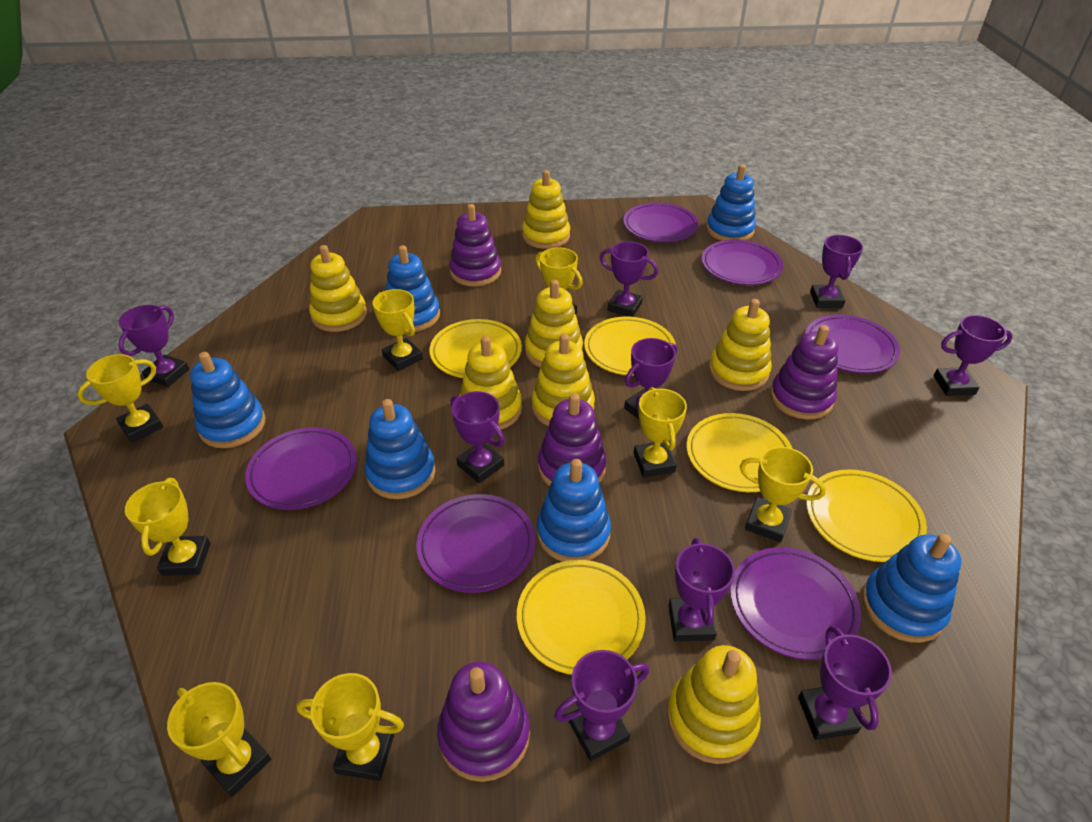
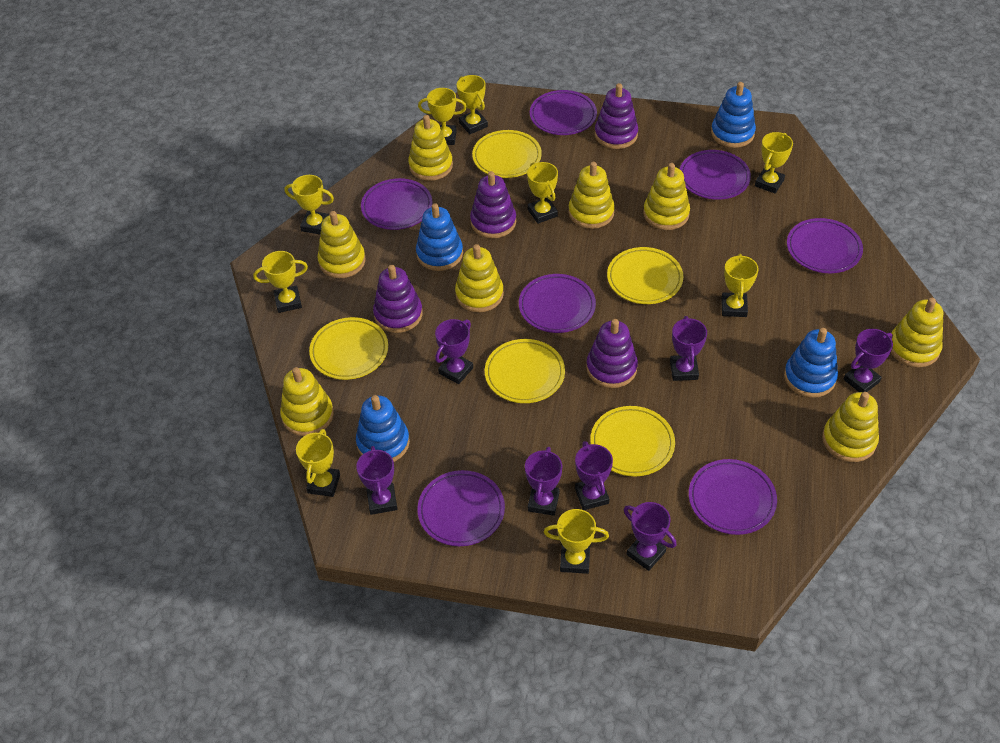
blue stacking toy: [190,352,266,448] [365,399,435,499] [386,245,440,332] [537,459,611,562] [706,164,756,241] [862,534,962,643] = 6 -> [356,395,410,462] [416,203,463,271] [711,82,756,148] [784,328,838,398] = 4
purple plate: [245,427,357,510] [416,494,535,593] [623,203,699,242] [702,240,783,285] [730,547,861,660] [805,314,900,373] = 6 -> [361,178,432,230] [417,470,505,546] [519,274,596,333] [530,90,597,135] [680,150,751,200] [689,459,777,535] [787,218,863,273] = 7
purple trophy: [118,305,189,387] [450,391,505,483] [555,650,649,761] [600,241,658,317] [624,338,677,419] [668,538,735,641] [798,625,892,740] [810,235,863,308] [933,315,1013,396] = 9 -> [356,446,397,515] [435,319,473,384] [525,447,562,516] [575,441,613,510] [624,502,677,571] [670,316,707,381] [843,329,893,392] = 7
yellow stacking toy: [309,245,367,332] [459,336,522,429] [522,170,570,249] [525,280,583,368] [532,334,595,426] [667,645,761,764] [709,299,772,391] = 7 -> [280,367,334,436] [317,211,365,278] [408,115,453,181] [455,244,504,312] [568,162,615,229] [643,163,690,230] [822,392,879,462] [891,298,943,367] = 8
yellow trophy: [77,354,163,443] [125,478,210,576] [167,682,271,797] [296,673,404,781] [372,289,423,371] [535,248,583,314] [634,387,687,477] [740,447,826,542] = 8 -> [253,251,308,313] [285,175,334,234] [296,429,340,497] [418,88,467,145] [457,75,488,134] [527,162,558,224] [544,509,609,574] [721,254,759,317] [755,132,793,194] = 9

